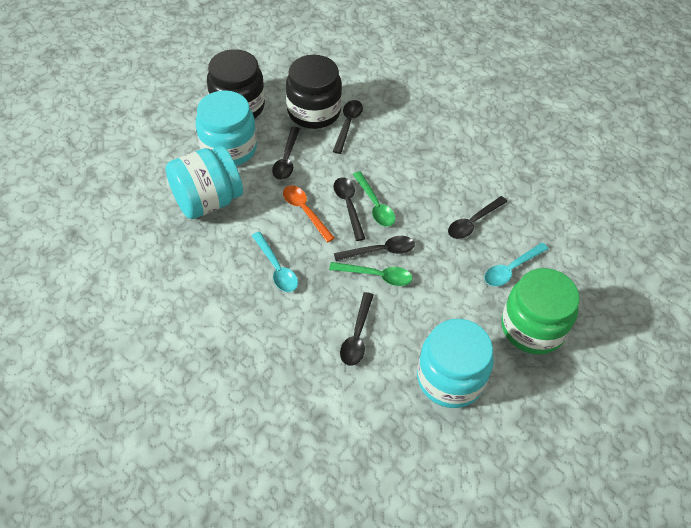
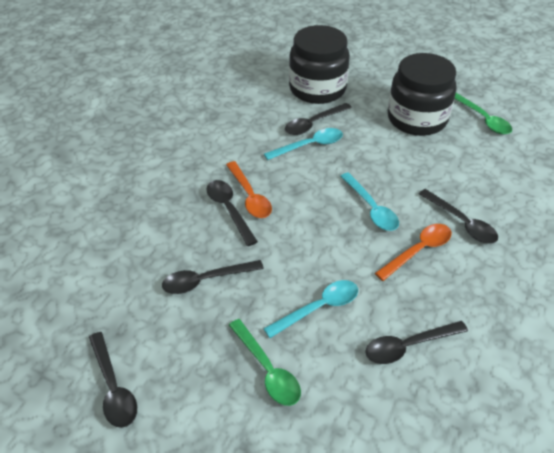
green jar: [502,268,580,355] = 1 -> none = 0
orange spoon: [283,185,335,243] = 1 -> [226,161,272,218] [375,224,452,281] = 2
turquoise jar: [165,146,243,219] [195,90,257,166] [417,319,494,408] = 3 -> none = 0
turquoise spoon: [252,232,298,292] [484,243,548,286] = 2 -> [263,280,358,338] [264,128,343,160] [340,172,399,231] = 3

